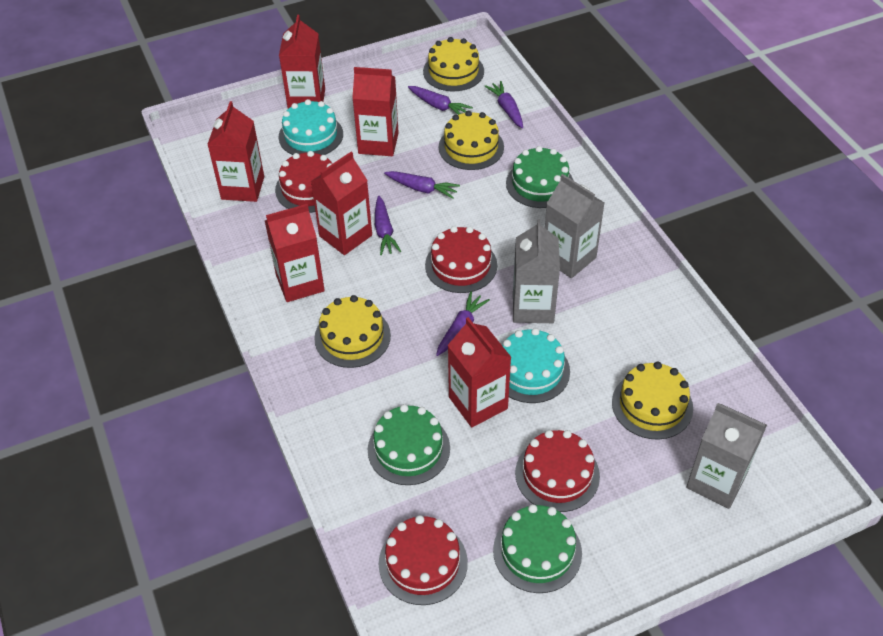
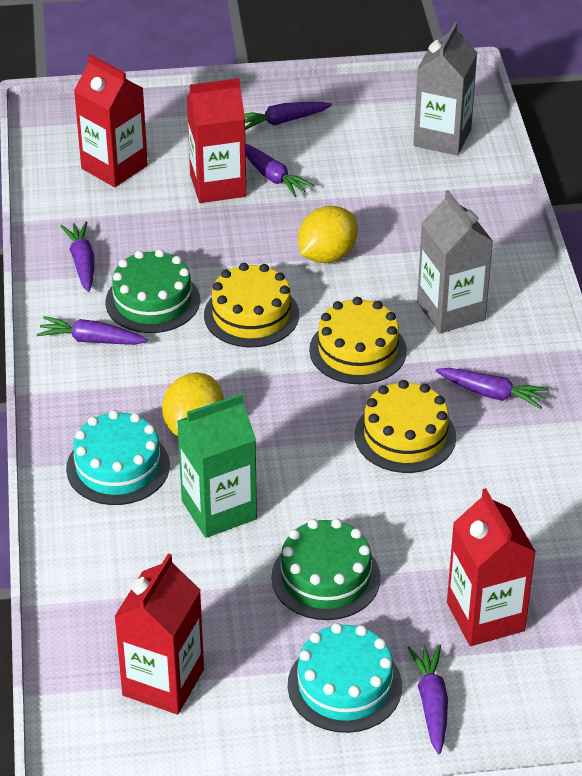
green cake: [368,404,450,485] [493,504,582,593] [506,146,573,208] = 3 -> [105,249,200,333] [271,519,381,620] = 2
green carton: none = 0 -> [177,393,257,538] = 1
grey carton: [513,219,560,323] [545,174,604,278] [686,403,767,509] = 3 -> [413,22,478,156] [417,190,493,333] = 2
purple carrot: [375,196,401,255] [384,171,460,199] [408,86,473,115] [436,291,490,356] [485,81,523,128] = 5 -> [36,316,148,345] [60,221,94,292] [244,102,332,130] [245,144,315,197] [407,644,448,754] [436,368,549,409] = 6
red cake: [275,151,332,213] [379,515,468,605] [425,226,497,293] [515,430,600,512] = 4 -> none = 0
red carton: [207,101,264,202] [265,204,325,302] [279,15,325,109] [311,152,372,255] [352,67,399,156] [448,317,511,427] = 6 -> [74,54,148,187] [114,553,204,715] [187,78,246,203] [447,488,536,646] = 4
yellow cake: [314,295,391,368] [423,37,484,91] [439,111,504,170] [612,362,693,440] = 4 -> [204,263,299,347] [309,297,407,384] [355,380,456,473] = 3
yellow lemon: none = 0 -> [162,373,224,436] [298,206,358,263] = 2

